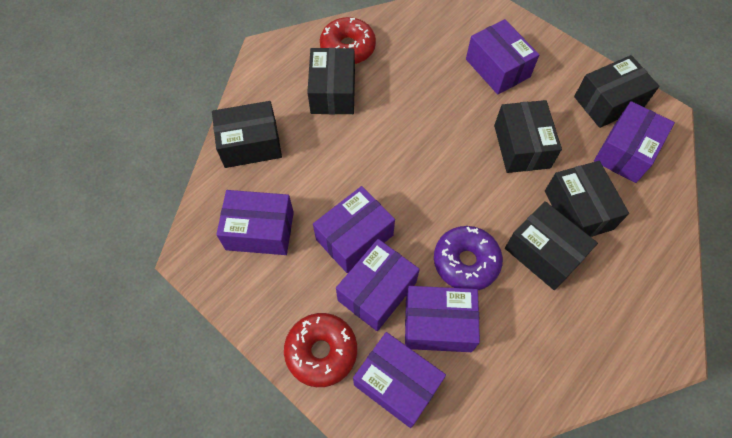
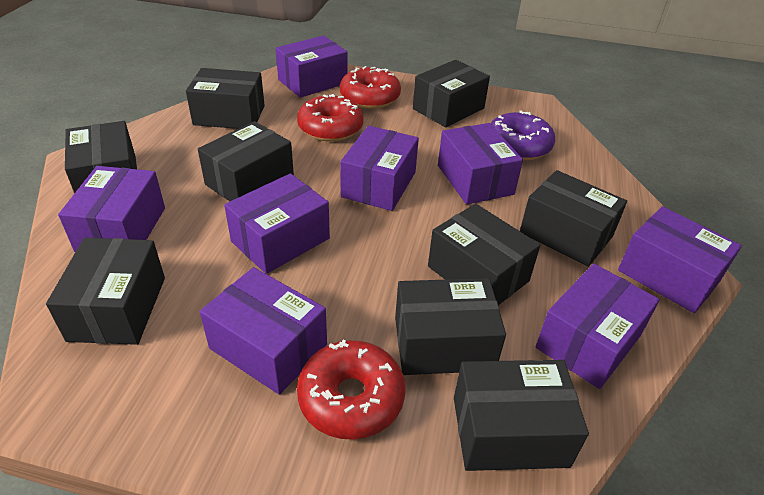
black box: [212,101,282,168] [307,48,355,114] [494,100,562,173] [505,201,598,290] [545,161,629,237] [574,55,659,128] = 6 -> [46,238,165,345] [65,121,137,193] [186,68,265,129] [198,121,294,201] [395,278,506,375] [413,60,490,127] [428,203,540,305] [454,360,589,471] [520,170,627,267] = 9
purple box: [216,190,294,255] [313,186,395,273] [336,239,420,331] [353,332,446,428] [405,286,480,352] [466,19,539,95] [594,101,675,183] = 7 -> [58,166,165,252] [200,267,327,395] [224,173,330,274] [276,35,347,98] [340,126,419,211] [438,123,523,204] [536,263,660,389] [618,206,742,313] = 8
red donut: [284,313,357,387] [320,17,376,64] = 2 -> [297,94,364,142] [297,340,405,440] [340,66,401,109] = 3

